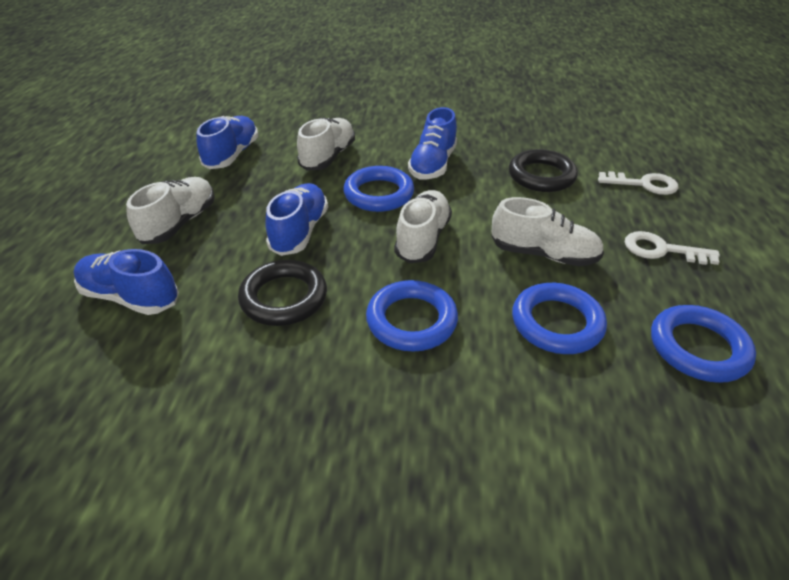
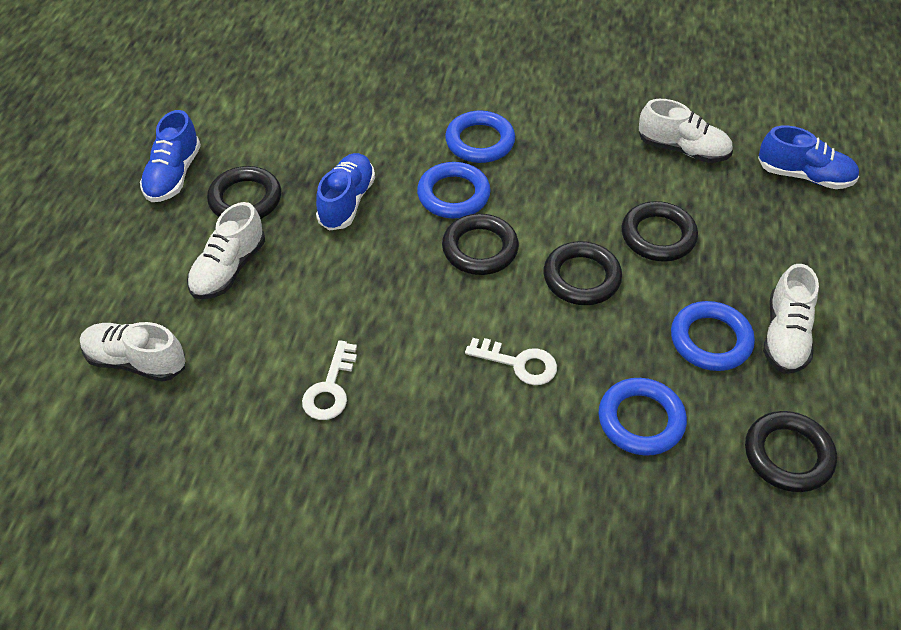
black ring: [238,260,327,326] [509,149,578,192] = 2 -> [207,166,281,219] [442,214,519,275] [544,241,622,305] [621,201,698,262] [745,411,837,492] = 5
blue shoe: [74,249,179,315] [197,116,258,169] [265,183,328,256] [408,107,457,179] = 4 -> [140,110,201,202] [316,153,375,231] [758,126,859,189] = 3

